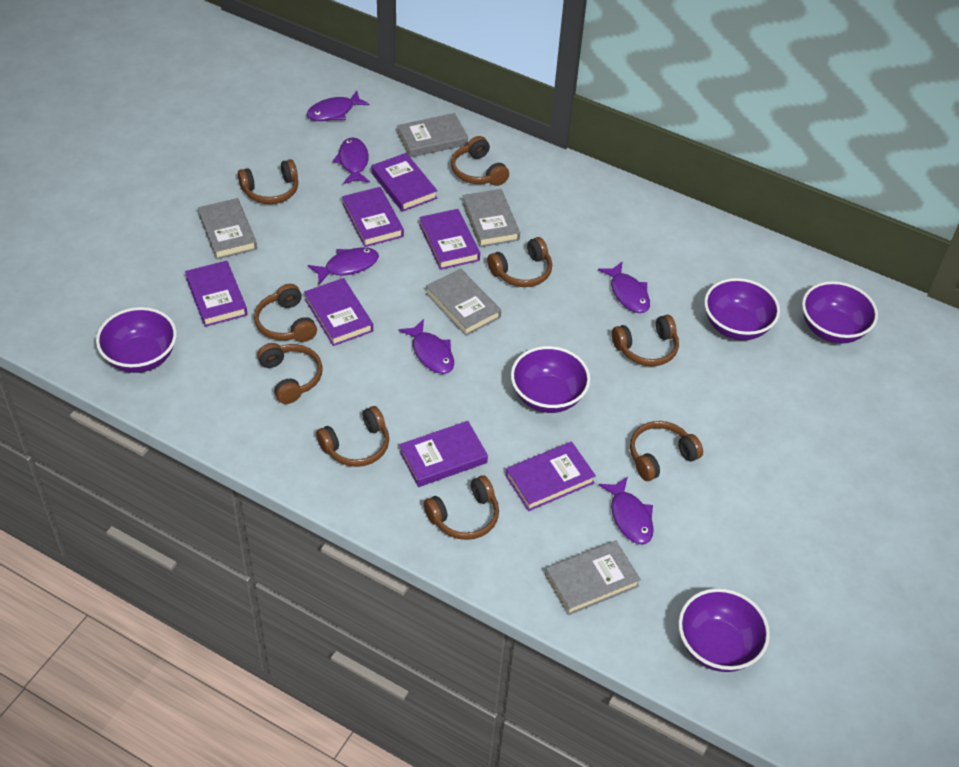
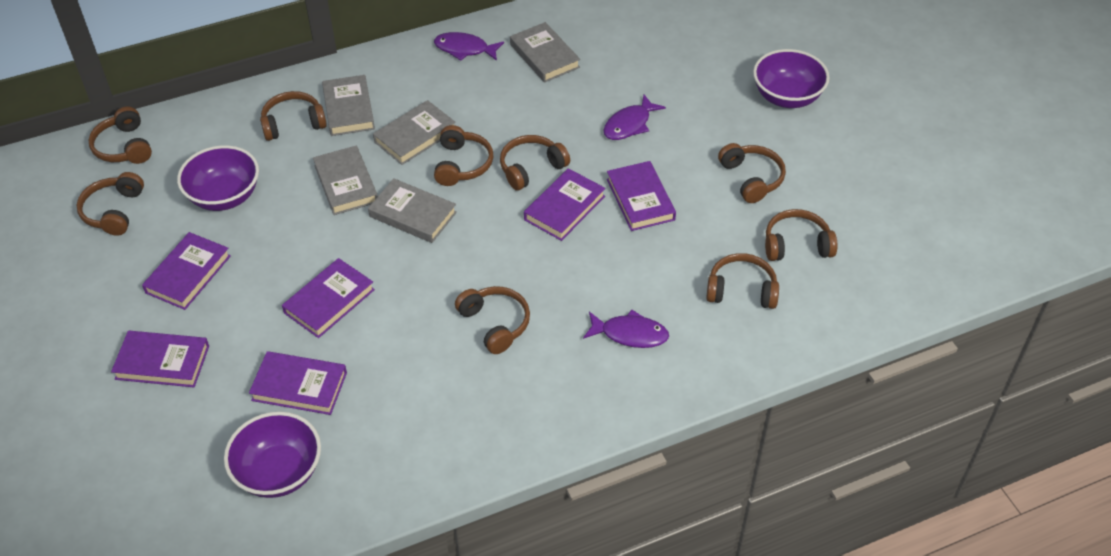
purple book: [185,261,248,327] [304,278,373,346] [342,187,404,247] [371,153,437,212] [399,421,488,487] [419,209,480,270] [505,441,596,511] = 7 -> [111,331,209,387] [142,232,231,310] [249,351,347,415] [282,258,375,338] [524,168,606,241] [607,161,676,231] = 6
purple bowl: [96,307,177,373] [511,346,590,413] [678,588,770,672] [704,278,780,340] [802,281,878,344] = 5 -> [177,145,259,211] [224,412,321,498] [753,49,830,108] = 3
purple fish: [307,90,370,121] [308,247,379,285] [333,138,370,184] [398,319,454,374] [598,261,650,313] [599,476,654,544] = 6 -> [434,32,504,61] [583,310,669,348] [603,95,666,140] = 3

